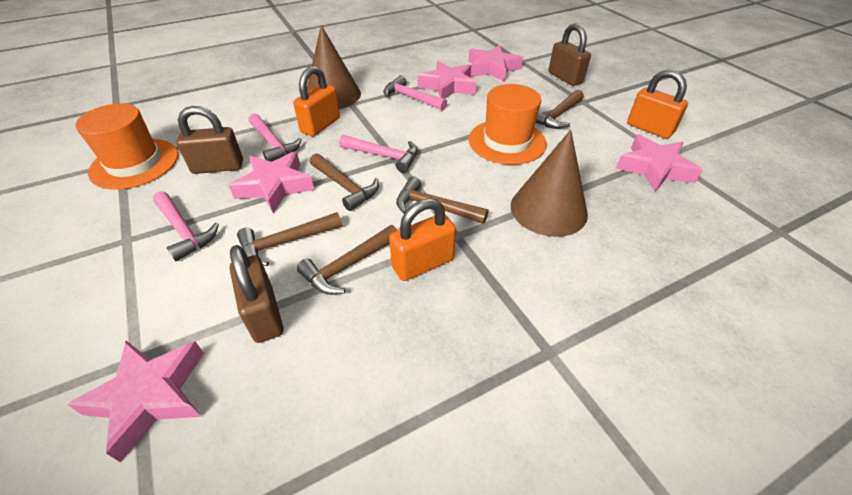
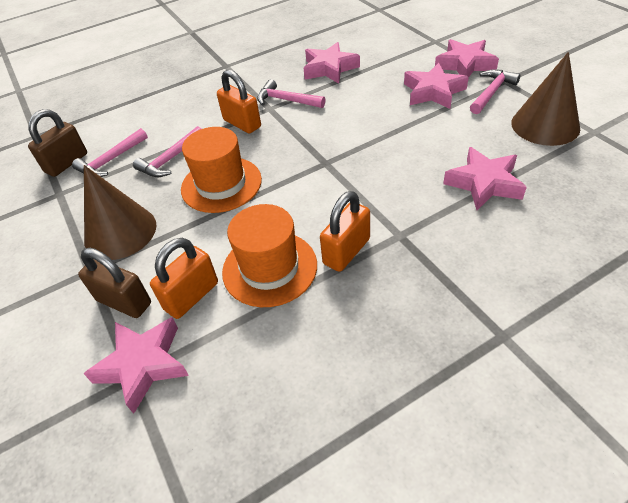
brown hammer: [237,212,342,266] [297,225,397,295] [310,153,379,211] [396,176,488,224] [536,90,584,129] = 5 -> none = 0
brown padlock: [176,106,243,174] [230,245,284,343] [549,23,591,86] = 3 -> [28,109,87,177] [78,248,151,318] = 2

